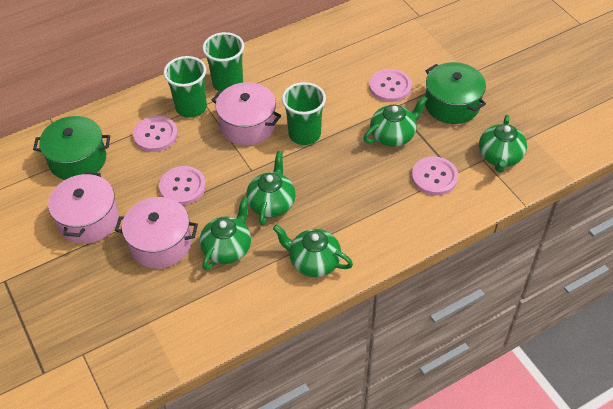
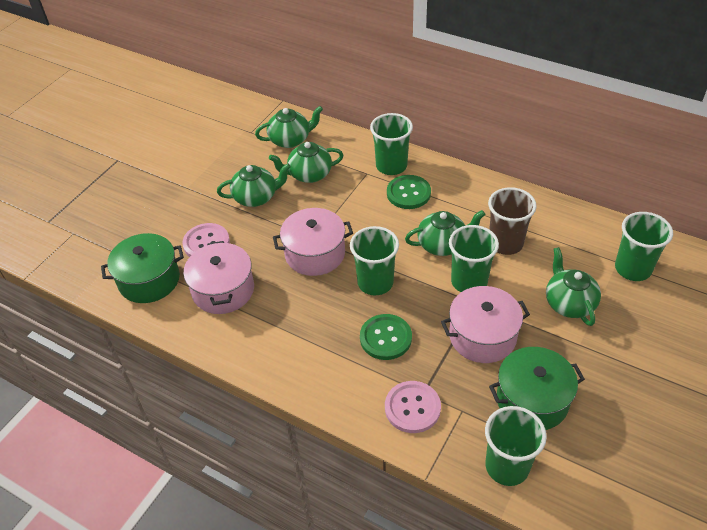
brown cup: none = 0 -> [488,187,537,255] = 1
green button: none = 0 -> [360,314,412,360] [387,175,431,209] = 2
green cup: [164,56,207,118] [203,32,244,91] [282,82,326,145] = 3 -> [350,226,399,295] [370,113,413,175] [449,225,499,292] [485,406,547,486] [615,212,673,281] = 5
pink button: [133,116,178,152] [159,166,206,205] [369,69,412,102] [412,156,458,196] = 4 -> [182,223,230,257] [385,381,441,433] = 2

